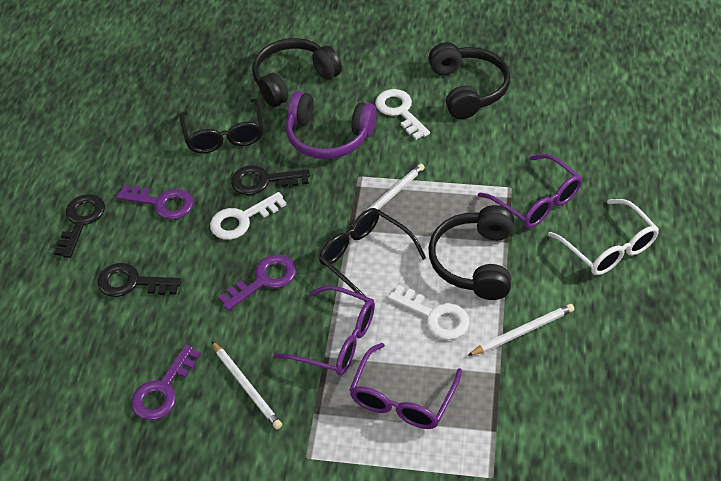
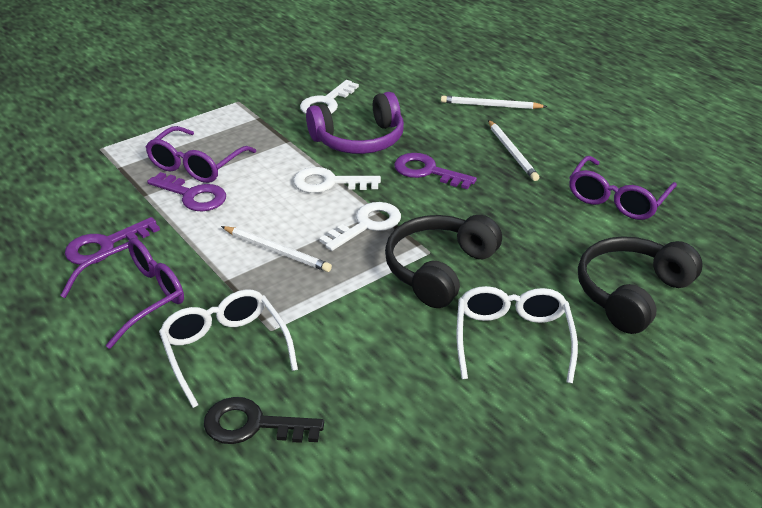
black glasses: [180,99,263,154] [319,208,426,302] = 2 -> none = 0
black headphones: [252,38,342,107] [428,42,510,119] [428,205,514,300] = 3 -> [385,215,502,308] [578,236,703,334] = 2
black key: [54,194,105,258] [97,263,182,297] [231,165,310,195] = 3 -> [204,397,324,444] = 1
white glasses: [548,199,659,275] = 1 -> [159,289,298,408] [457,286,578,383] = 2

